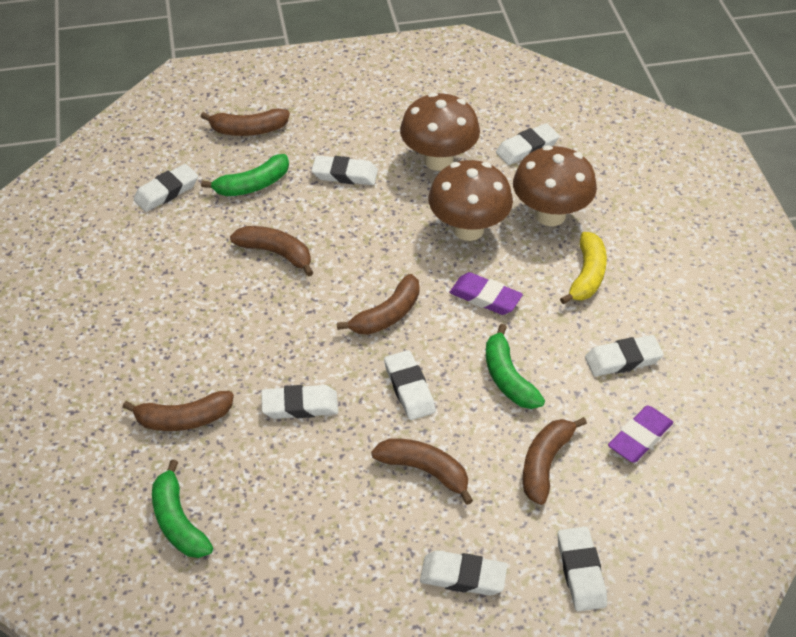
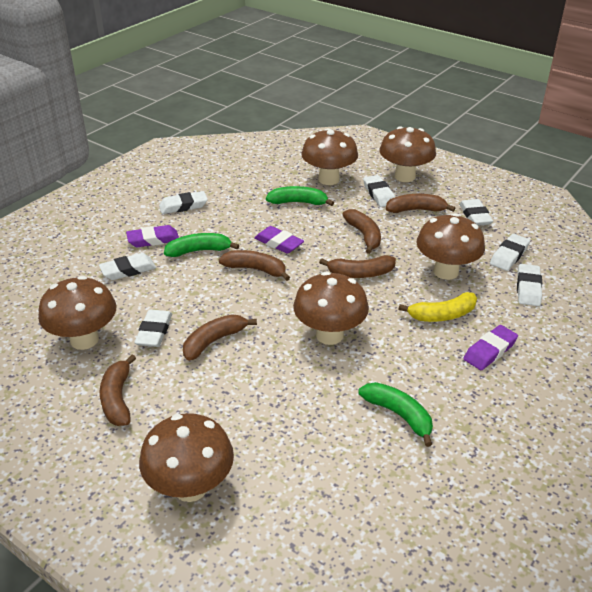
brown mushroom: [400,92,480,171] [428,160,513,241] [513,145,597,226] = 3 -> [38,276,116,350] [139,413,234,502] [293,272,369,345] [301,128,358,185] [380,126,436,182] [417,213,485,280] = 6
purple eraser: [449,272,523,315] [608,405,673,463] = 2 -> [126,225,179,247] [254,226,304,254] [463,325,518,370] = 3
white eraser: [133,164,198,212] [261,385,338,419] [312,156,378,185] [384,350,436,420] [420,550,507,596] [496,123,559,165] [558,526,607,611] [585,335,664,377] = 8 -> [99,253,156,280] [134,310,172,347] [159,191,208,214] [363,175,395,207] [459,199,493,226] [490,234,530,271] [517,264,542,306] = 7

